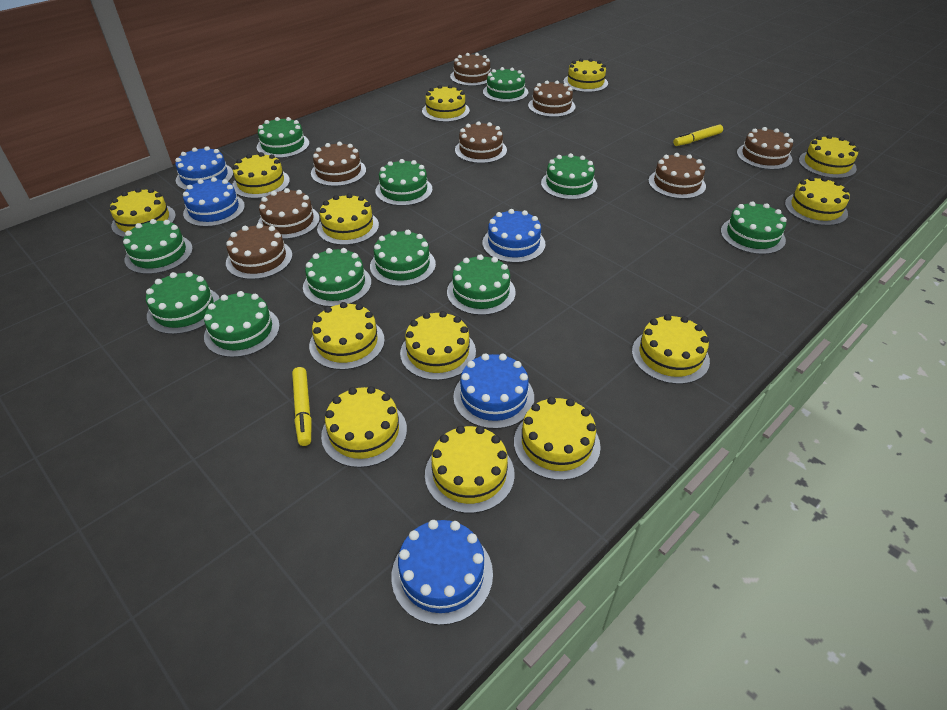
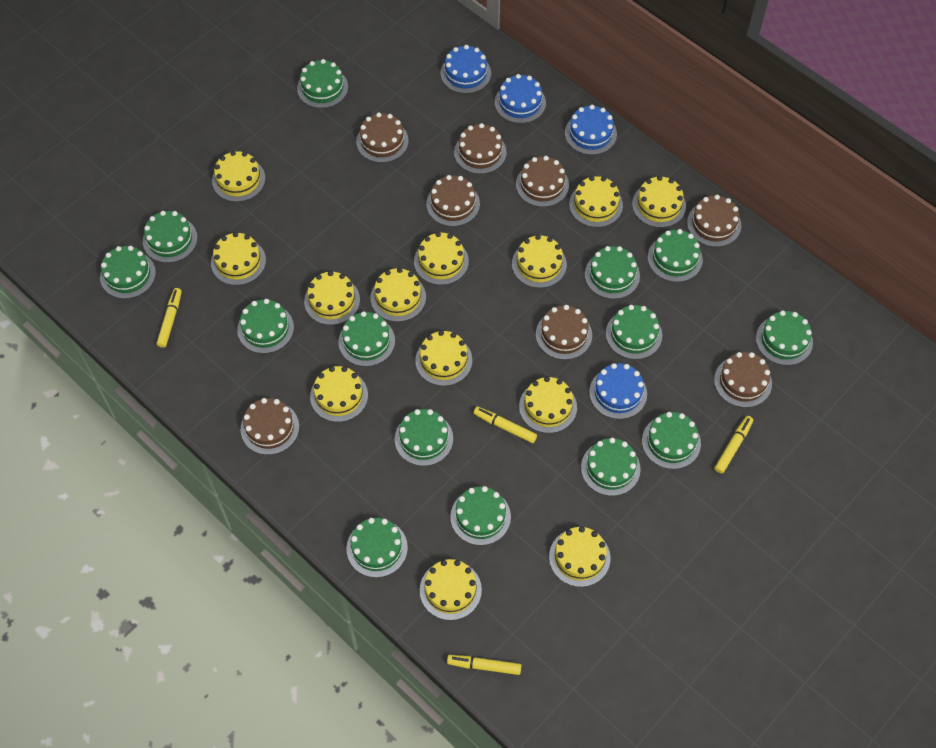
blue cake: [175,146,233,190] [183,177,245,227] [391,520,493,625] [453,354,534,429] [482,209,546,263] = 5 -> [441,45,491,94] [495,74,546,123] [565,105,617,155] [589,363,647,419] = 4
green cake: [123,219,193,274] [146,271,220,334] [204,291,280,358] [257,117,309,158] [303,248,371,307] [370,230,436,286] [376,159,433,206] [447,254,516,315] [483,67,528,102] [541,153,598,200] [721,201,787,255] = 11 -> [100,246,156,299] [143,211,198,263] [237,299,294,354] [297,59,348,108] [338,311,395,367] [346,518,408,578] [395,409,453,466] [450,486,511,545] [581,438,641,496] [585,246,640,299] [606,305,662,359] [642,412,701,469] [648,229,703,282] [756,311,813,365] = 14
yellow marker: [292,367,312,446] [673,124,723,146] = 2 -> [157,288,182,348] [447,655,521,675] [474,407,537,443] [715,416,753,474] = 4

